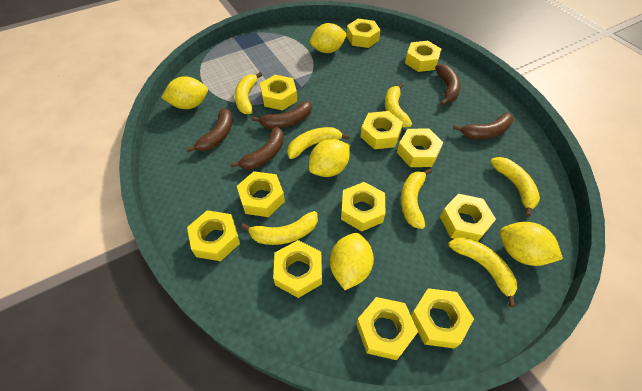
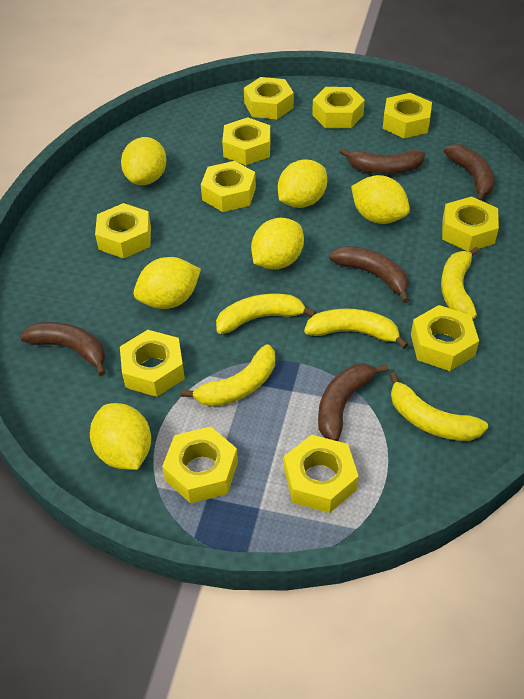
yellow banana: [234,72,262,114] [241,211,318,245] [287,127,350,159] [385,83,412,128] [401,168,432,229] [448,237,517,307] [490,157,540,217] = 7 -> [181,344,275,407] [216,293,316,334] [304,309,408,349] [389,372,488,441] [441,247,480,319] = 5
yellow lemon: [161,76,208,109] [309,139,350,177] [310,23,347,53] [330,233,374,290] [500,222,563,266] = 5 -> [90,403,151,470] [121,137,166,185] [134,257,201,309] [251,218,304,270] [278,160,327,208] [351,175,410,224] = 6
yellow nut: [187,210,240,261] [237,171,285,217] [260,75,297,110] [273,240,322,298] [341,182,385,231] [347,19,381,48] [356,297,418,360] [360,111,403,149] [397,129,443,167] [405,41,441,72] [411,288,474,349] [440,194,496,242] = 12 -> [95,203,151,259] [120,330,185,397] [162,427,238,503] [201,161,256,212] [222,117,271,165] [244,77,294,120] [284,435,359,513] [312,87,365,128] [383,93,432,138] [411,305,479,371] [442,196,499,252] = 11

